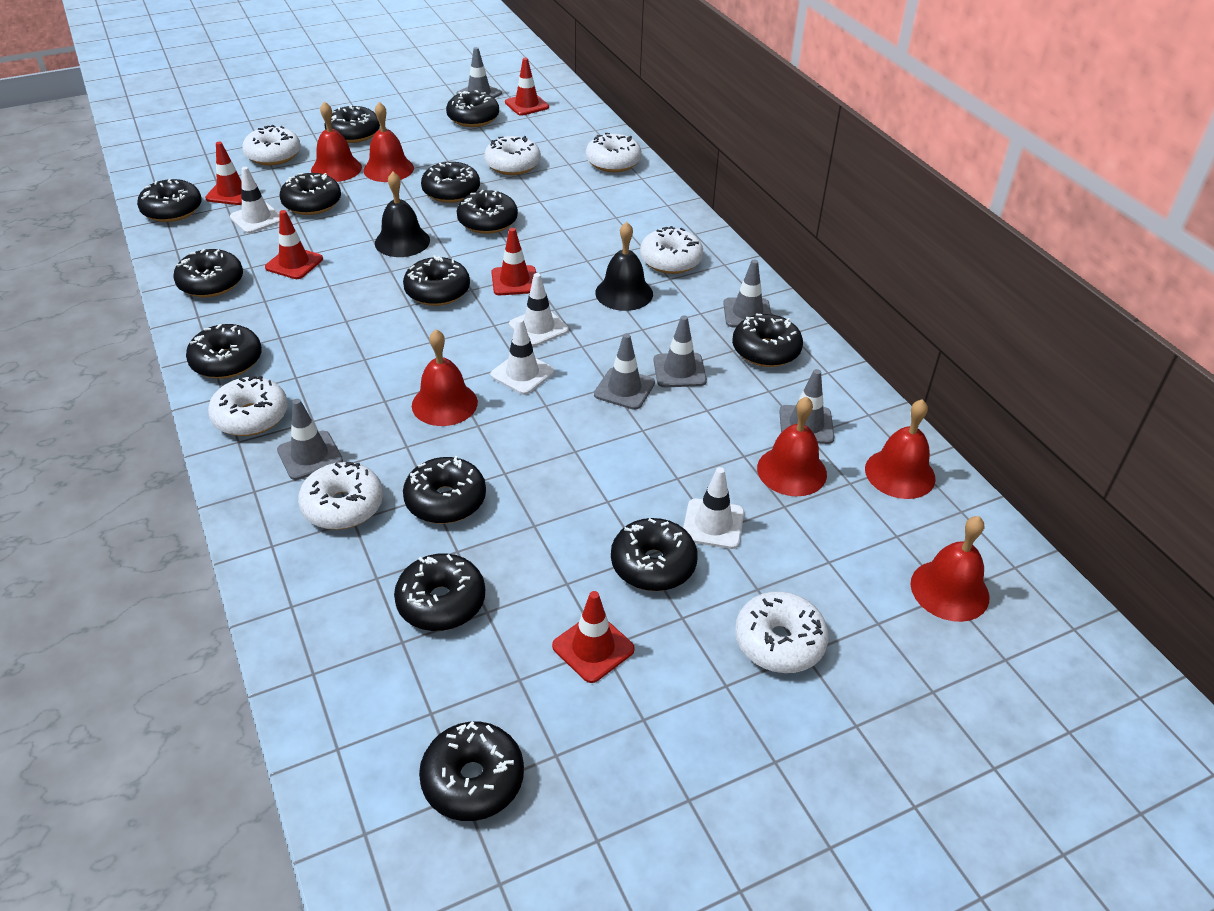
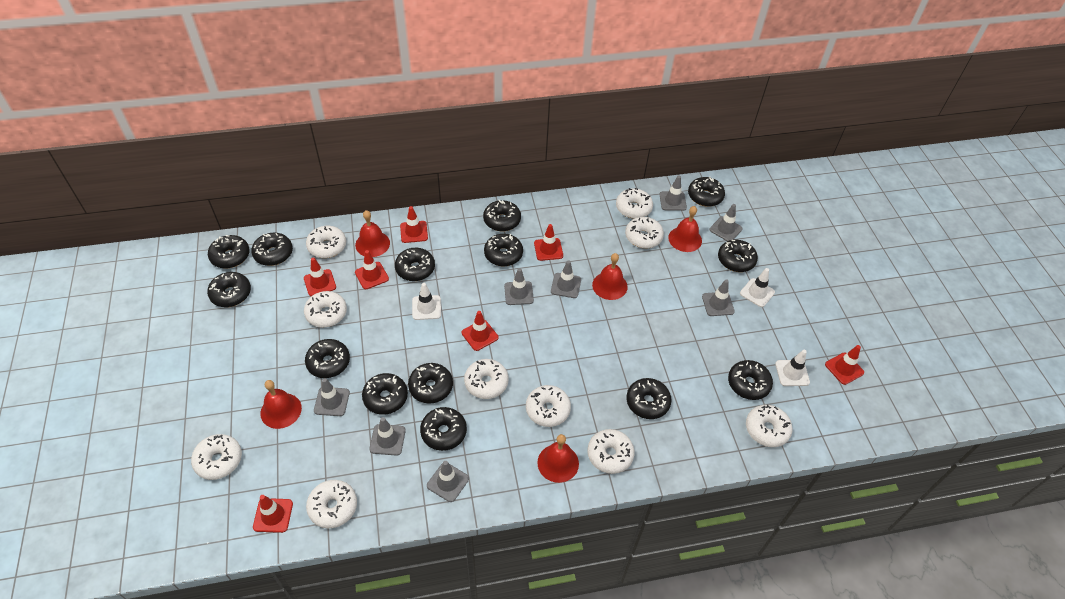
black bell: [375,172,430,257] [595,222,653,311] = 2 -> none = 0
grey traffic cone: [277,399,343,480] [456,47,502,98] [594,333,655,410] [653,316,707,387] [723,260,771,327] [779,369,834,444] = 6 -> [314,378,350,416] [369,417,406,456] [427,461,469,502] [504,268,534,305] [551,260,581,298] [660,176,687,211] [702,279,735,316] [710,204,743,241] = 8
red bell: [311,101,362,182] [363,102,414,182] [412,329,478,426] [757,397,827,496] [865,399,936,499] [911,516,989,622] = 6 -> [260,380,302,429] [355,210,390,257] [537,434,579,483] [592,253,628,300] [668,206,702,252] = 5
red traffic cone: [205,142,257,205] [265,210,323,279] [491,228,536,295] [505,58,549,116] [552,591,635,683] = 5 -> [253,495,293,533] [304,257,336,296] [355,250,389,289] [400,206,428,243] [462,311,498,351] [534,224,563,261] [825,345,864,385] = 7
white donut: [208,376,288,436] [242,125,301,165] [298,462,383,530] [484,136,541,175] [586,133,642,172] [640,226,703,274] [735,591,829,673] = 7 -> [191,434,242,480] [304,291,347,327] [306,226,346,258] [306,480,357,528] [464,359,509,399] [526,385,571,427] [587,429,635,474] [616,188,653,219] [625,217,664,248] [746,405,793,447] = 10
white traffic cone: [230,167,280,234] [490,318,554,395] [509,273,569,346] [683,467,744,549] = 4 -> [412,283,441,320] [740,268,775,307] [775,350,810,386] = 3

